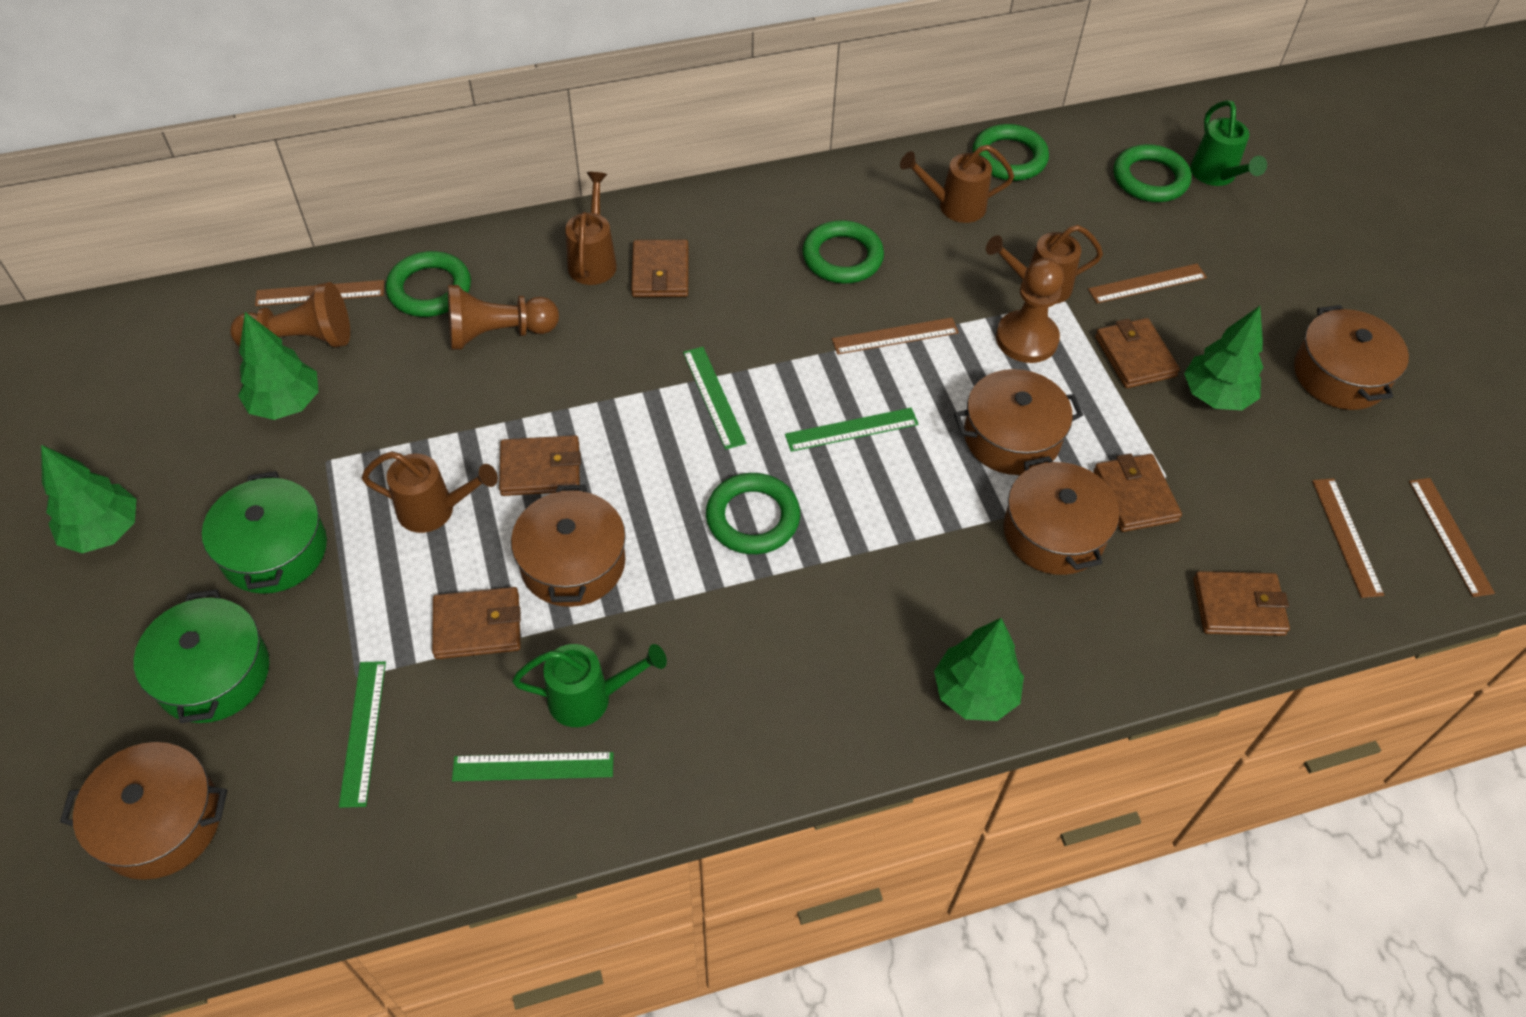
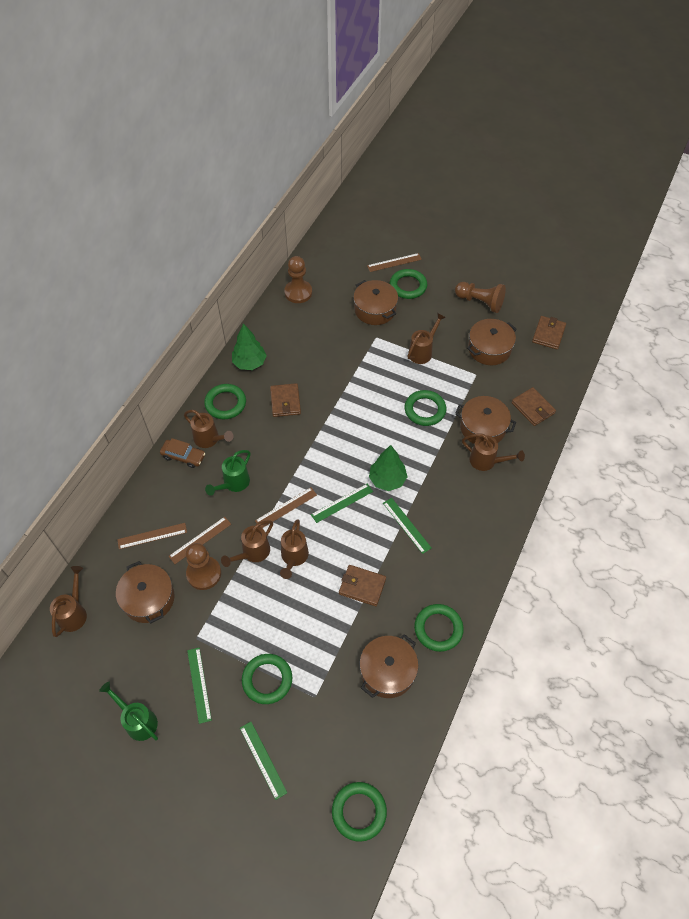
brown car: none = 0 -> [160,438,205,468] = 1
brown ruler: [255,280,384,306] [832,317,959,355] [1088,264,1207,303] [1312,478,1384,598] [1409,478,1495,597] = 5 -> [117,523,187,549] [168,517,231,564] [255,487,317,528] [367,253,422,272] = 4
brown wallet: [432,587,521,659] [499,435,581,496] [631,240,688,297] [1094,453,1182,532] [1095,318,1180,388] [1193,571,1290,636] = 6 -> [270,383,301,417] [339,565,386,606] [512,387,556,426] [532,316,566,350] = 4
brown watering can: [361,451,498,533] [565,172,617,285] [900,145,1014,223] [986,225,1103,304] = 4 -> [50,566,87,637] [184,410,234,448] [221,520,273,567] [280,519,309,579] [408,313,446,364] [462,434,525,471] = 6
green pot: [134,590,269,723] [202,471,327,594] = 2 -> none = 0
green ring: [386,251,471,317] [706,473,800,554] [802,220,884,284] [972,124,1049,181] [1113,144,1191,202] = 5 -> [204,384,246,419] [242,654,292,704] [332,782,387,842] [390,269,427,299] [405,390,446,426] [414,604,464,652] = 6
green tree: [41,445,136,553] [238,312,319,420] [934,618,1024,721] [1184,306,1263,410] = 4 -> [232,323,267,370] [369,445,407,491] = 2

